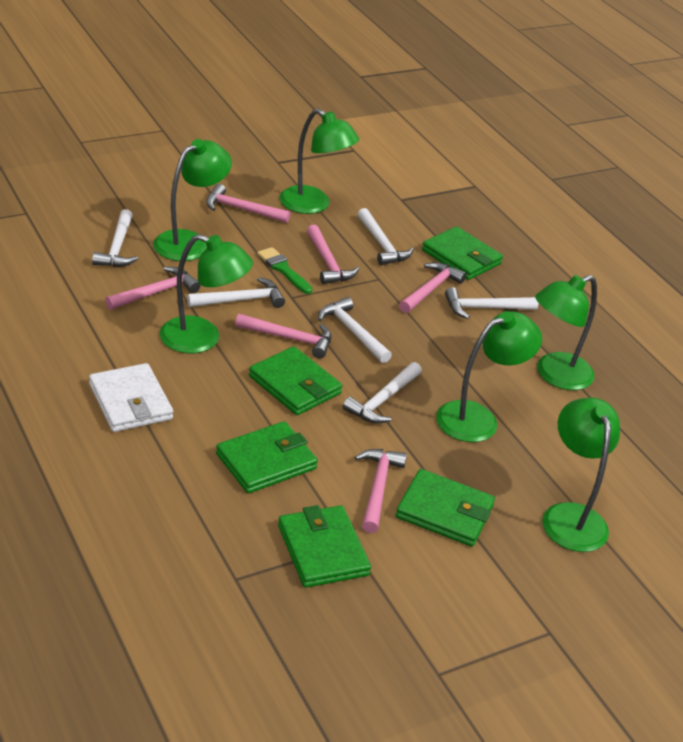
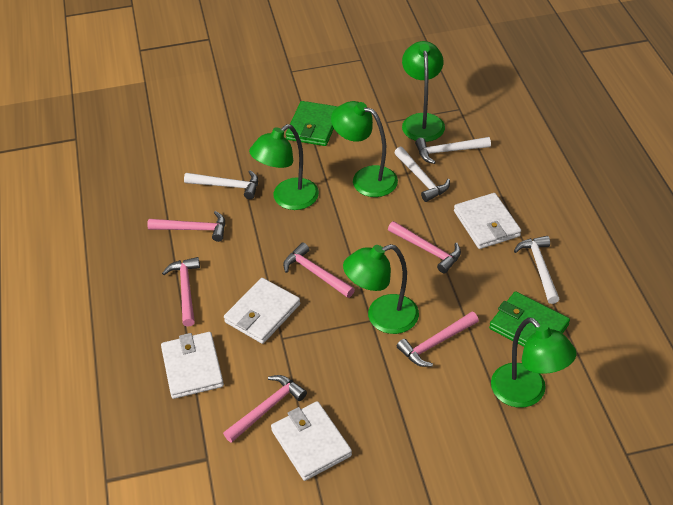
green brush: [257,247,313,294] = 1 -> none = 0
green lamp: [153,139,232,261] [160,234,253,354] [280,109,359,214] [436,311,542,442] [535,275,597,390] [542,398,620,552] = 6 -> [249,124,319,210] [331,101,398,197] [343,244,419,334] [402,41,445,142] [491,317,576,408] = 5
green wallet: [216,421,318,493] [249,346,342,415] [278,505,371,588] [396,469,495,547] [422,226,503,280] = 5 -> [286,101,338,146] [489,291,570,347] = 2
white hammer: [92,209,138,267] [187,277,285,308] [318,297,392,363] [342,362,422,423] [358,208,414,265] [445,287,538,319] = 6 -> [184,170,258,199] [394,147,450,202] [415,137,491,164] [514,236,560,304] = 4
white wallet: [89,363,173,432] = 1 -> [161,332,224,399] [224,278,300,344] [271,401,352,481] [454,193,521,249] = 4

